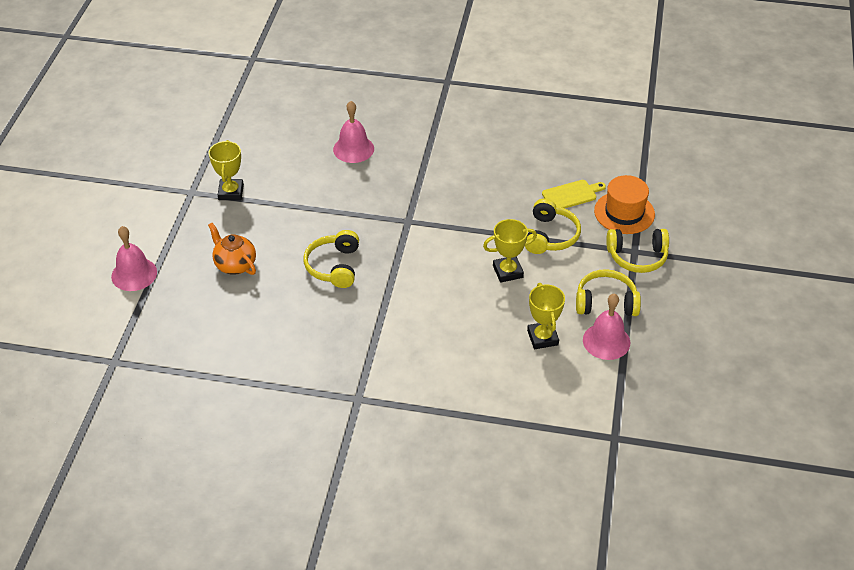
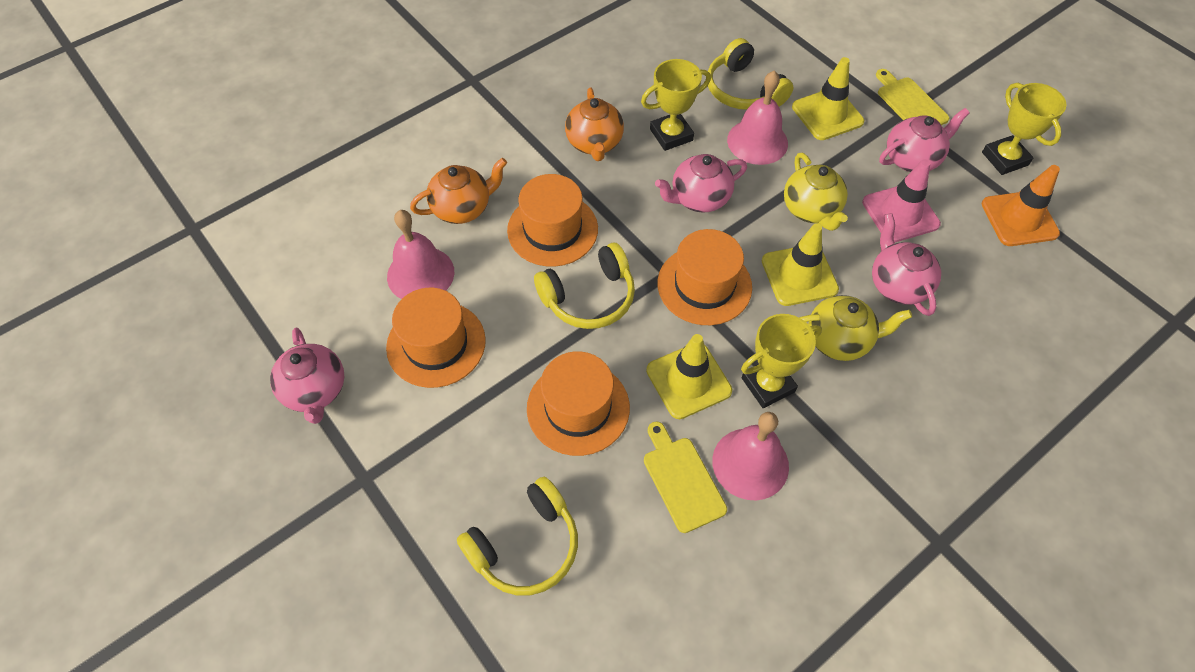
orange hat: [594,175,655,234] = 1 -> [386,288,486,388] [507,174,598,267] [527,351,630,456] [657,229,752,325] = 4
orange teapot: [208,223,256,275] = 1 -> [410,158,507,224] [565,87,624,161] = 2
orange traffic cone: none = 0 -> [982,165,1060,246] = 1
pink teapot: none = 0 -> [270,327,344,424] [655,154,747,213] [872,213,941,316] [879,108,970,172] = 4
pink traffic cone: none = 0 -> [862,159,941,242] = 1
yellow cutting board: [542,180,606,208] = 1 -> [644,422,727,533] [876,69,949,125] = 2
yellow headphones: [304,230,359,288] [525,199,581,254] [576,269,641,316] [606,229,669,273] = 4 -> [457,477,578,595] [534,243,635,329] [708,38,794,110] = 3
yellow teapot: none = 0 -> [784,153,848,231] [799,295,912,361] = 2
yellow traffic cone: none = 0 -> [646,334,732,419] [762,223,839,306] [792,57,864,140] = 3

